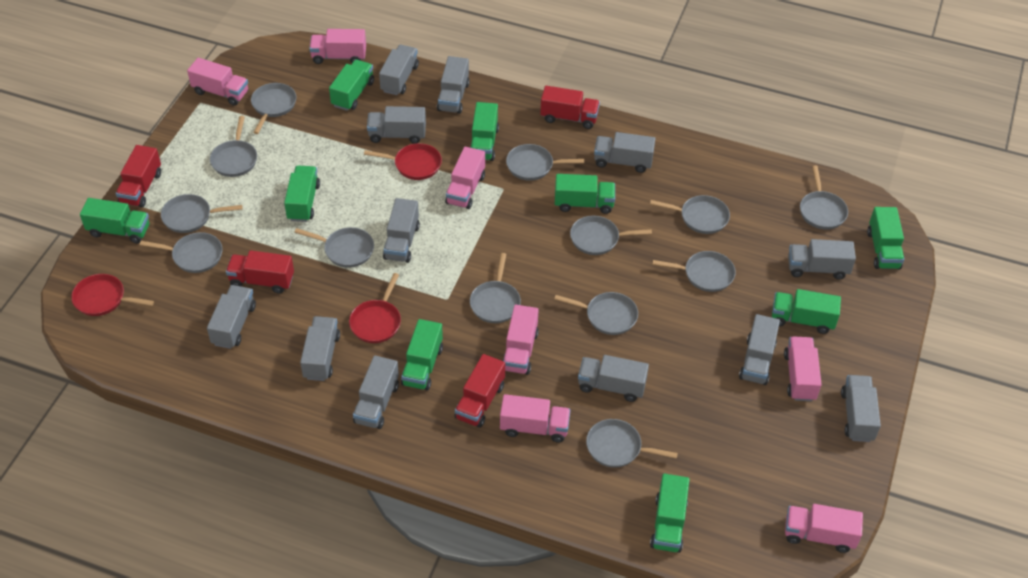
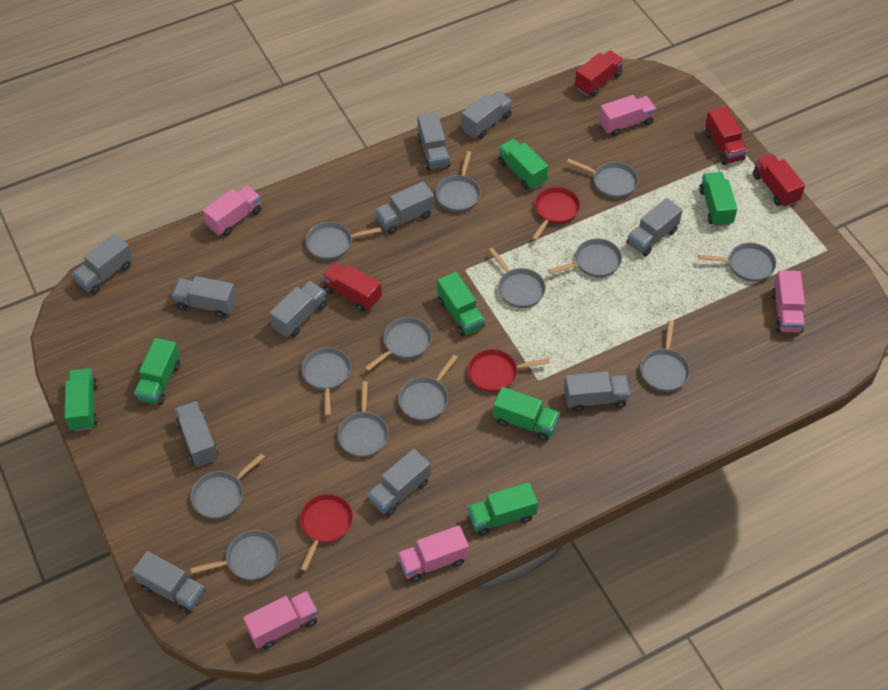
green truck: [80,198,149,244] [284,165,320,222] [329,60,374,111] [401,319,443,390] [471,102,499,161] [555,174,615,214] [650,474,690,553] [772,289,841,334] [867,207,904,269] = 9 -> [64,368,98,431] [134,338,180,405] [437,272,485,336] [468,482,538,536] [493,387,560,441] [498,139,548,189] [699,172,737,227] = 7
grey truck: [207,285,256,349] [300,316,340,381] [353,355,399,429] [367,106,426,144] [379,45,419,95] [383,198,420,263] [437,56,470,114] [578,355,649,402] [594,132,655,173] [739,314,780,385] [788,239,856,280] [841,375,881,442] = 12 -> [72,234,133,295] [132,551,205,614] [172,276,236,318] [175,401,218,466] [269,281,327,337] [367,449,431,517] [375,181,434,234] [417,112,450,171] [462,91,512,139] [564,371,630,412] [627,198,683,257] = 11
pink truck: [187,58,248,106] [309,29,366,64] [445,147,485,209] [500,394,570,443] [503,305,539,375] [784,336,822,401] [785,504,863,553] = 7 -> [203,186,261,236] [243,591,318,649] [398,525,469,583] [599,95,656,136] [772,270,805,333] = 5

